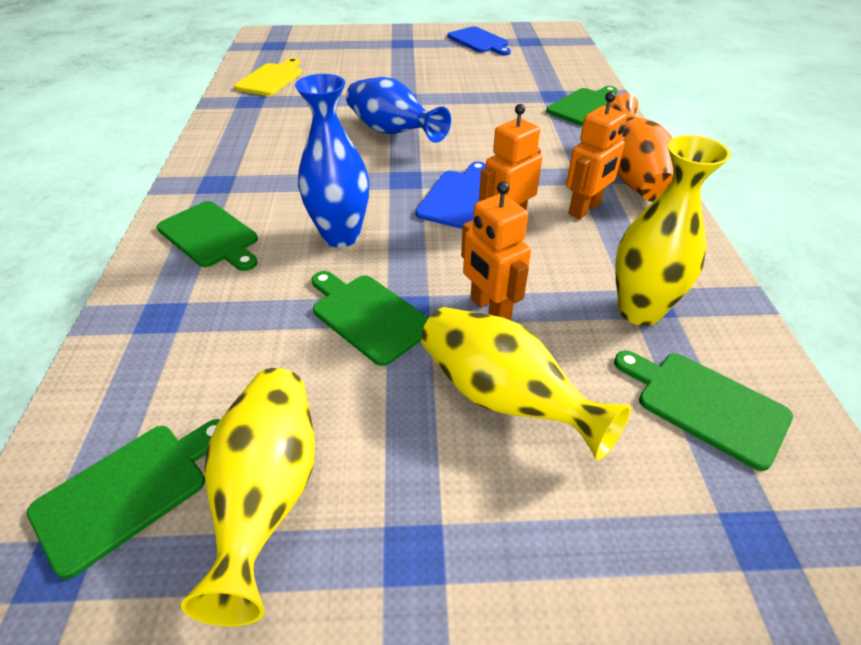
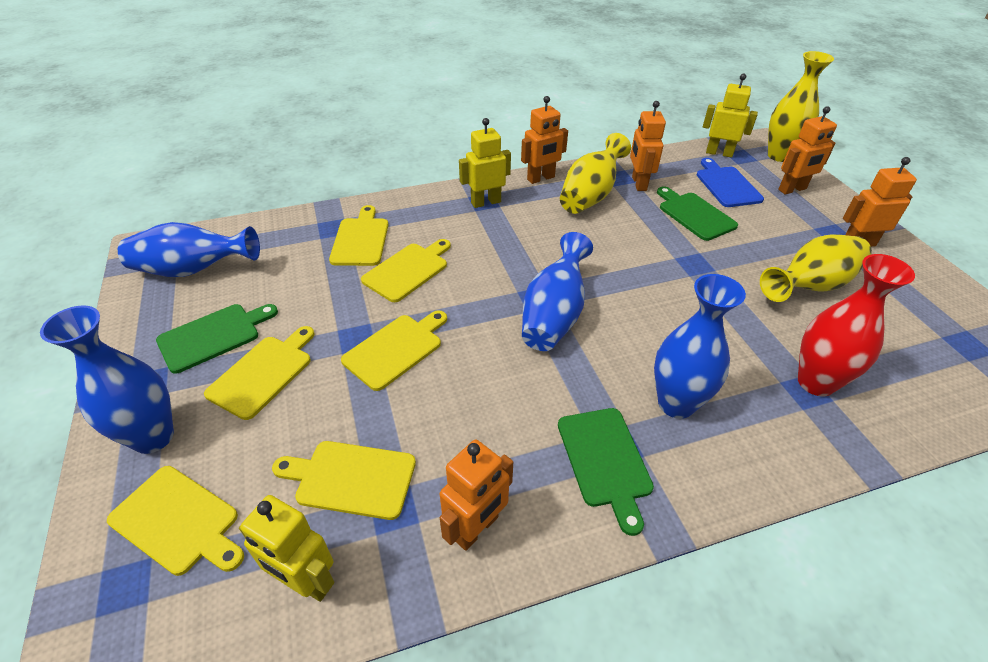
blue cutting board: [415,161,486,229] [447,26,511,55] = 2 -> [697,158,764,207] = 1
blue vase: [295,74,369,247] [346,77,451,143] = 2 -> [40,305,174,454] [118,222,260,277] [522,232,593,351] [654,274,746,419] = 4
green cutting board: [27,419,221,579] [157,201,258,271] [312,271,429,366] [546,86,617,126] [614,351,793,471] = 5 -> [156,304,278,374] [558,408,654,536] [657,186,738,241] = 3
orange robot: [461,181,531,320] [479,104,542,211] [566,92,627,219] = 3 -> [440,440,513,551] [521,96,568,184] [630,101,666,191] [778,106,837,195] [843,157,917,247] = 5
orange vase: [606,93,673,202] = 1 -> none = 0
red vase: none = 0 -> [798,254,915,396] = 1
yellow cutting board: [234,58,302,96] = 1 -> [107,466,244,576] [204,326,315,420] [272,441,416,520] [329,205,388,266] [341,310,447,391] [361,239,451,302] = 6
yellow robot: none = 0 -> [239,495,334,602] [459,118,511,208] [703,74,758,158] = 3

